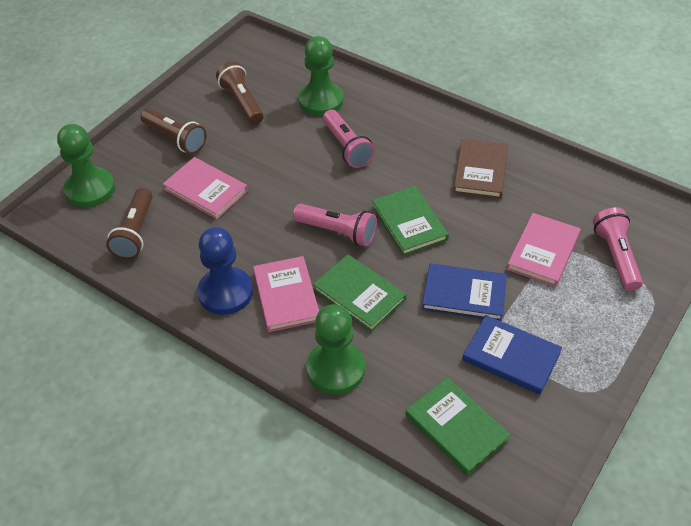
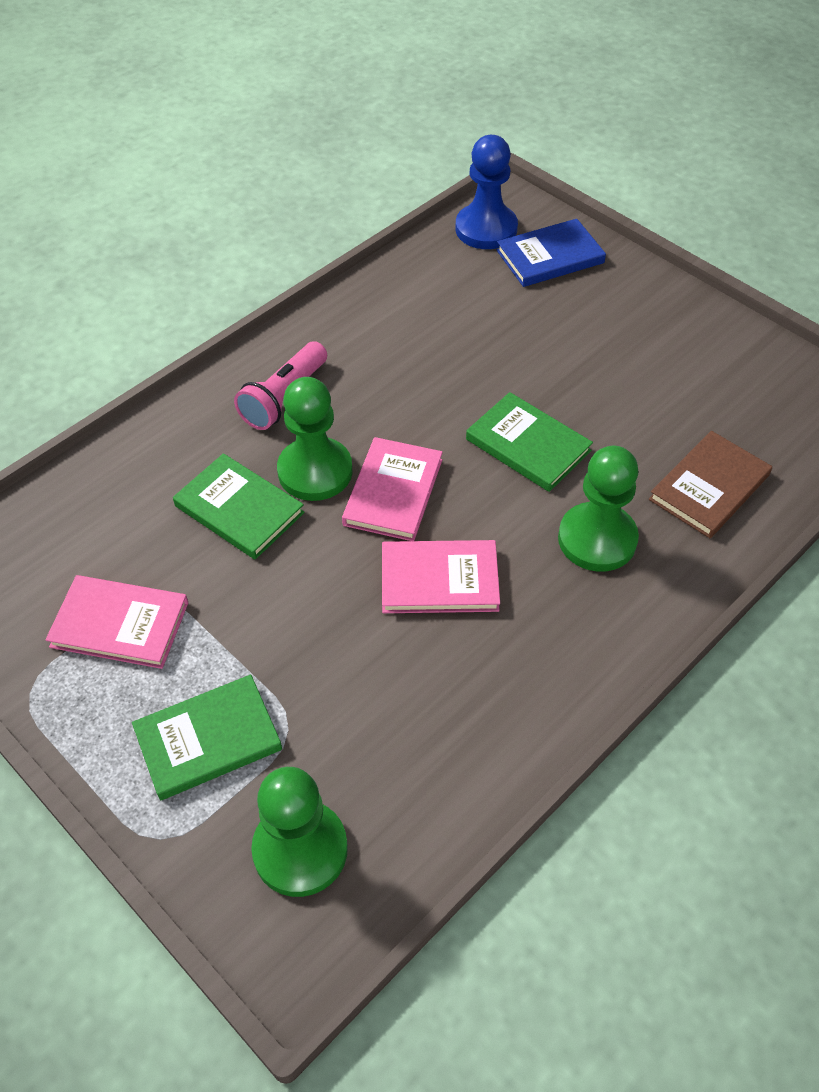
blue book: [422,264,507,321] [462,315,562,395] = 2 -> [496,219,606,287] = 1
brown flashlight: [106,188,152,260] [140,108,206,154] [216,62,264,124] = 3 -> none = 0
pink flashlight: [293,204,377,246] [323,110,375,168] [593,207,643,291] = 3 -> [234,341,327,430] = 1

